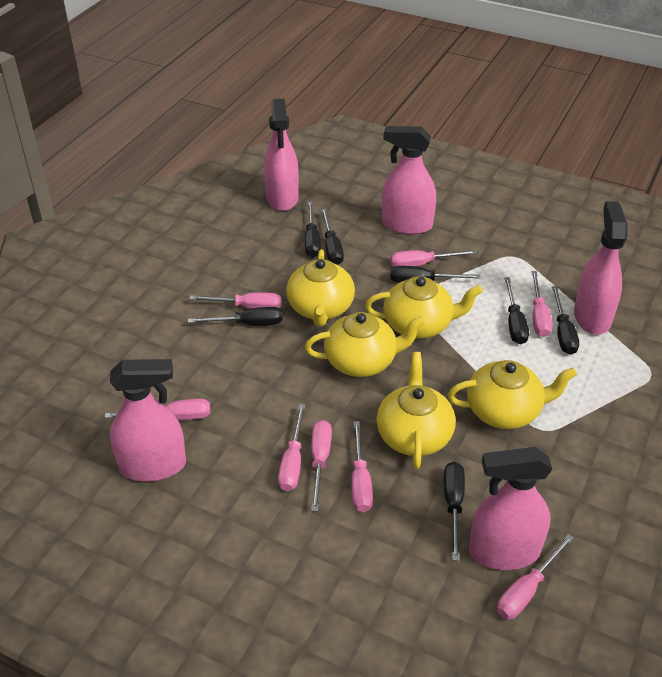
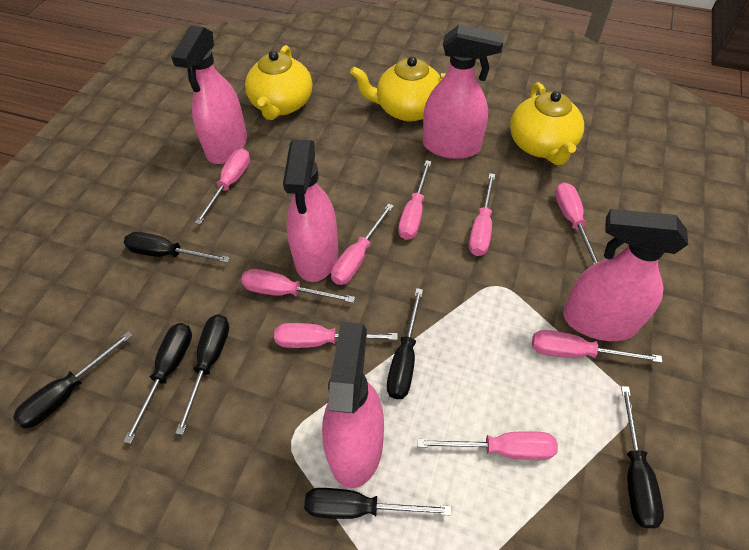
pink screwdriver: [105,399,210,420] [189,292,282,309] [278,404,306,491] [311,420,332,511] [352,421,373,512] [390,250,477,267] [497,534,574,620] [531,271,552,337] = 8 -> [195,149,250,225] [241,269,355,303] [274,323,398,348] [331,204,394,285] [398,160,432,240] [417,431,558,460] [469,173,495,256] [532,330,662,363] [555,182,598,265] = 9
yellow teapot: [286,249,355,327] [305,312,425,377] [365,276,483,339] [376,352,456,469] [448,360,577,429] = 5 -> [245,45,312,120] [350,56,446,122] [510,82,584,165] = 3

